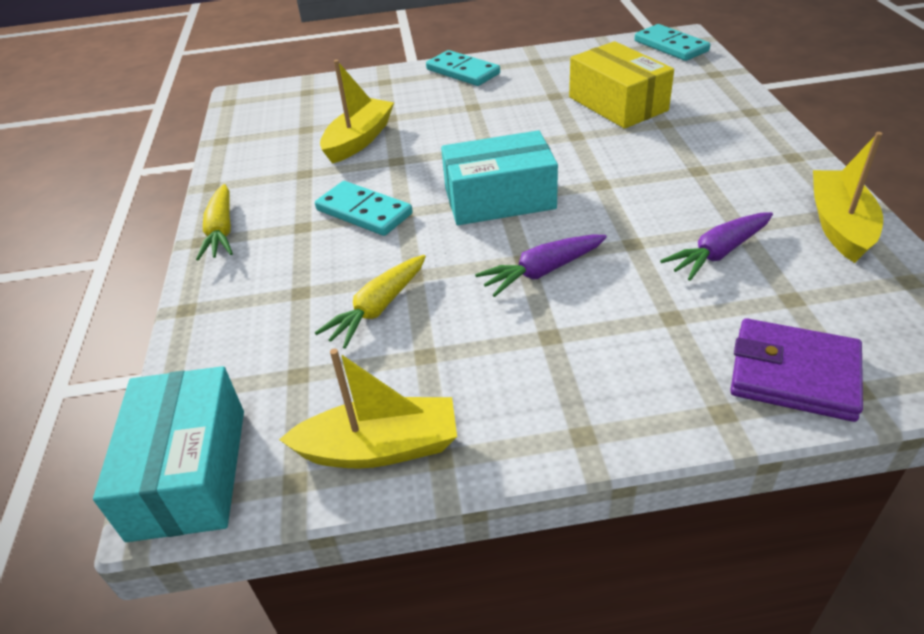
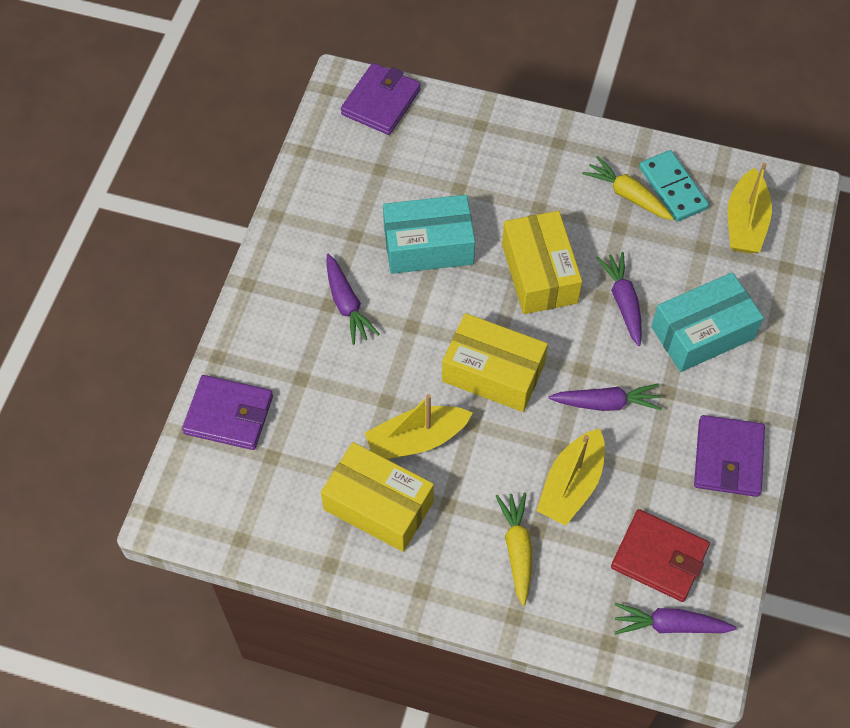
purple carrot: [475,235,607,297] [660,212,773,281] = 2 -> [326,254,379,345] [549,383,662,411] [597,252,642,346] [615,603,737,634] = 4
purple wallet: [730,318,863,422] = 1 -> [182,375,273,450] [341,63,421,135] [694,415,765,497] = 3
red wallet: none = 0 -> [611,509,710,602] = 1
turquoise domino: [315,181,413,236] [426,50,500,86] [635,24,710,61] = 3 -> [639,150,709,222] = 1
yellow box: [569,41,674,129] = 1 -> [321,442,434,552] [442,313,548,412] [502,211,582,314] = 3

